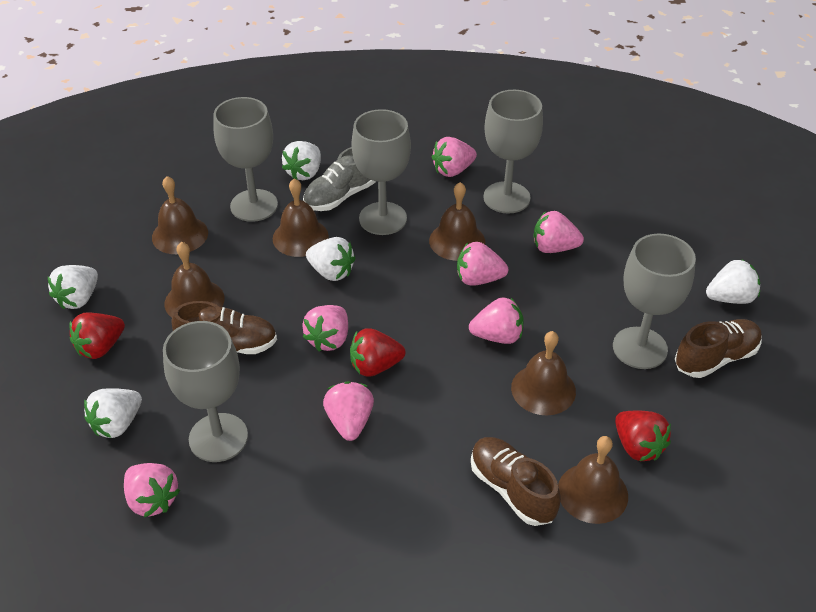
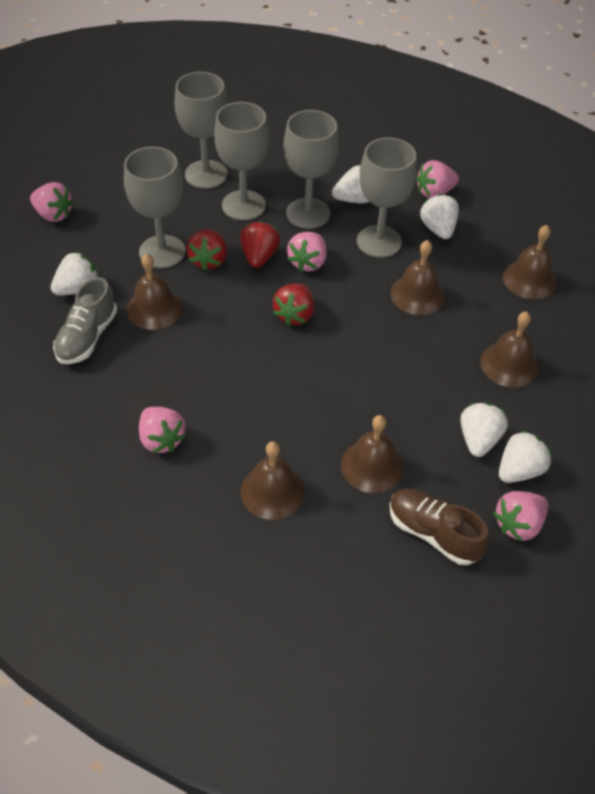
brown shoe: [172,301,277,354] [471,437,561,526] [675,319,762,378] = 3 -> [390,489,490,565] = 1
pink strawberry: [124,463,180,517] [302,305,348,351] [323,381,374,441] [432,137,477,177] [457,242,508,286] [469,297,524,344] [534,211,584,253] = 7 -> [30,182,74,222] [139,407,186,453] [287,232,326,272] [416,160,459,198] [493,491,548,542] = 5

